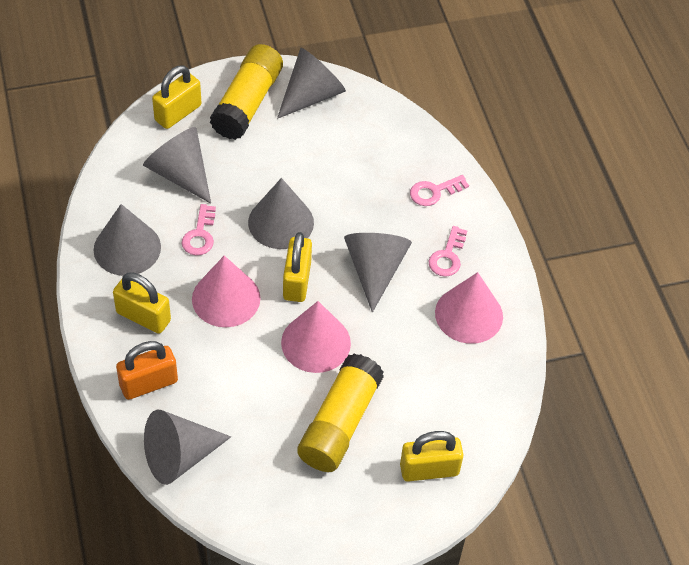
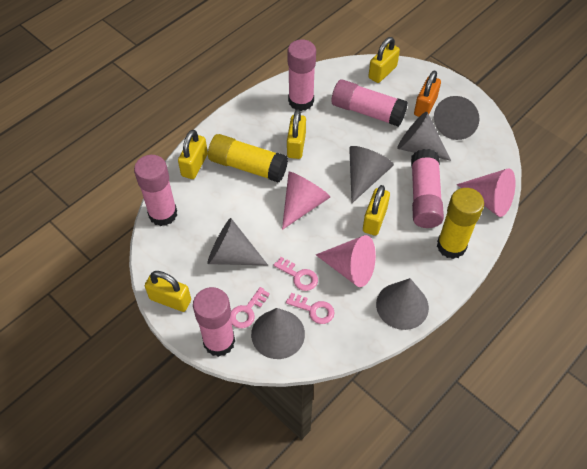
pink glue stick: none = 0 -> [134,155,177,226] [193,287,235,357] [288,40,316,111] [331,79,408,127] [411,149,444,228] = 5
yellow padlock: [113,272,171,334] [152,65,202,129] [283,232,312,302] [400,431,463,482] = 4 -> [145,271,191,312] [178,130,208,179] [287,109,306,159] [363,185,390,236] [368,37,400,83] = 5

